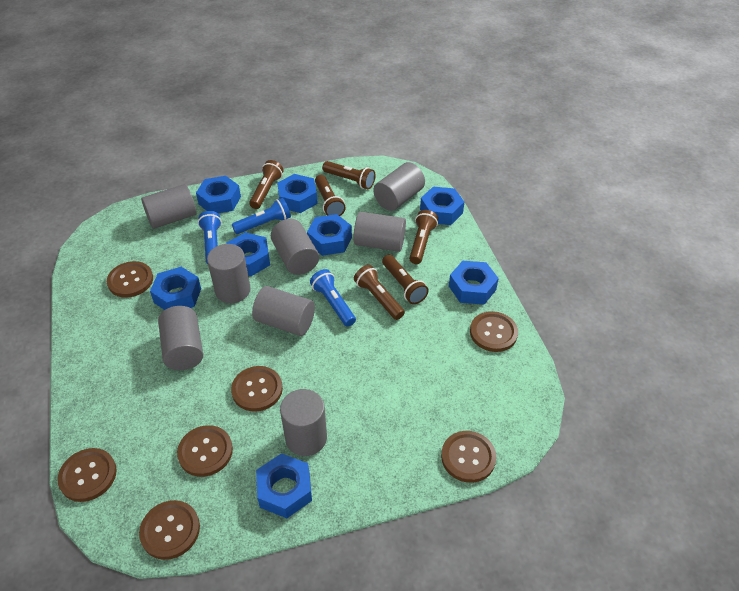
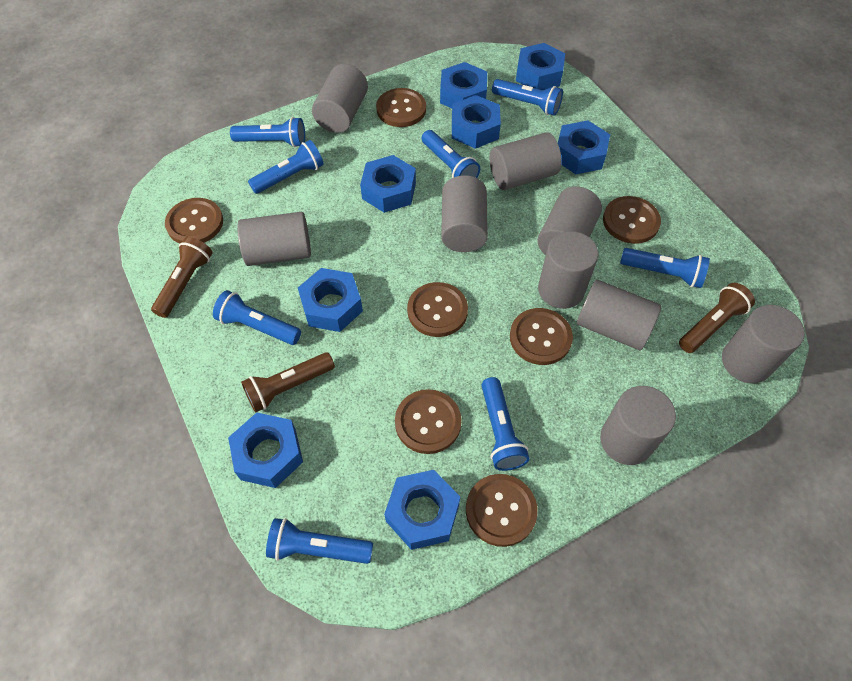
blue flashlight: [198,211,222,264] [232,198,291,234] [310,269,356,327] = 3 -> [213,290,301,345] [230,117,305,147] [248,140,324,194] [266,518,373,564] [422,130,480,178] [482,377,529,471] [492,79,563,116] [620,248,710,288] = 8
brown flashlight: [249,160,284,209] [315,175,346,216] [322,161,375,189] [354,265,405,320] [382,255,429,304] [409,210,438,264] = 6 -> [151,237,212,318] [241,352,335,413] [679,283,755,353] = 3
grey cylinder: [141,184,197,229] [158,306,203,370] [207,244,251,303] [252,286,315,336] [271,219,319,275] [280,389,327,456] [354,212,406,252] [374,162,425,211] = 8 -> [237,212,311,266] [312,64,368,133] [441,175,488,252] [490,132,562,190] [538,186,602,255] [538,231,598,309] [577,280,662,350] [600,386,676,465] [722,305,805,383] = 9

